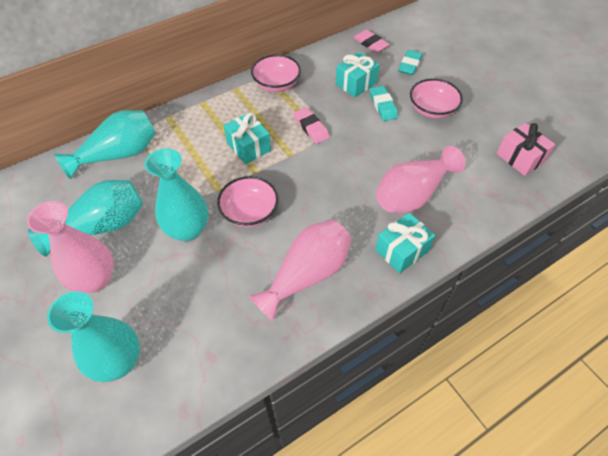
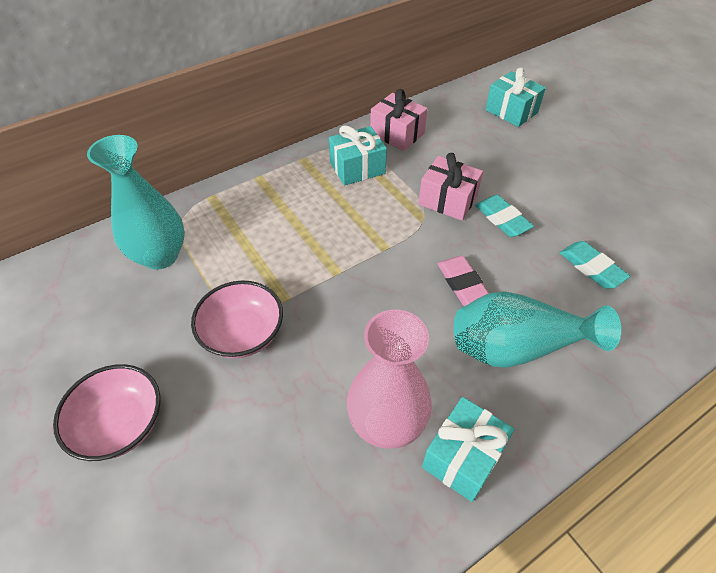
pink bowl: [217,176,279,227] [251,54,301,92] [410,78,463,119] = 3 -> [53,364,160,461] [191,281,283,358] = 2
pink eraser: [294,107,330,144] [353,30,390,53] = 2 -> [437,256,489,306] = 1
pink gift: [496,123,555,176] = 1 -> [370,89,427,151] [418,153,483,221] = 2
pink vase: [27,201,114,293] [249,220,351,321] [376,146,465,213] = 3 -> [347,310,432,449] = 1
turquoise vase: [28,180,143,257] [47,291,140,382] [54,110,156,179] [145,148,209,241] = 4 -> [87,135,185,270] [454,291,621,368] = 2

